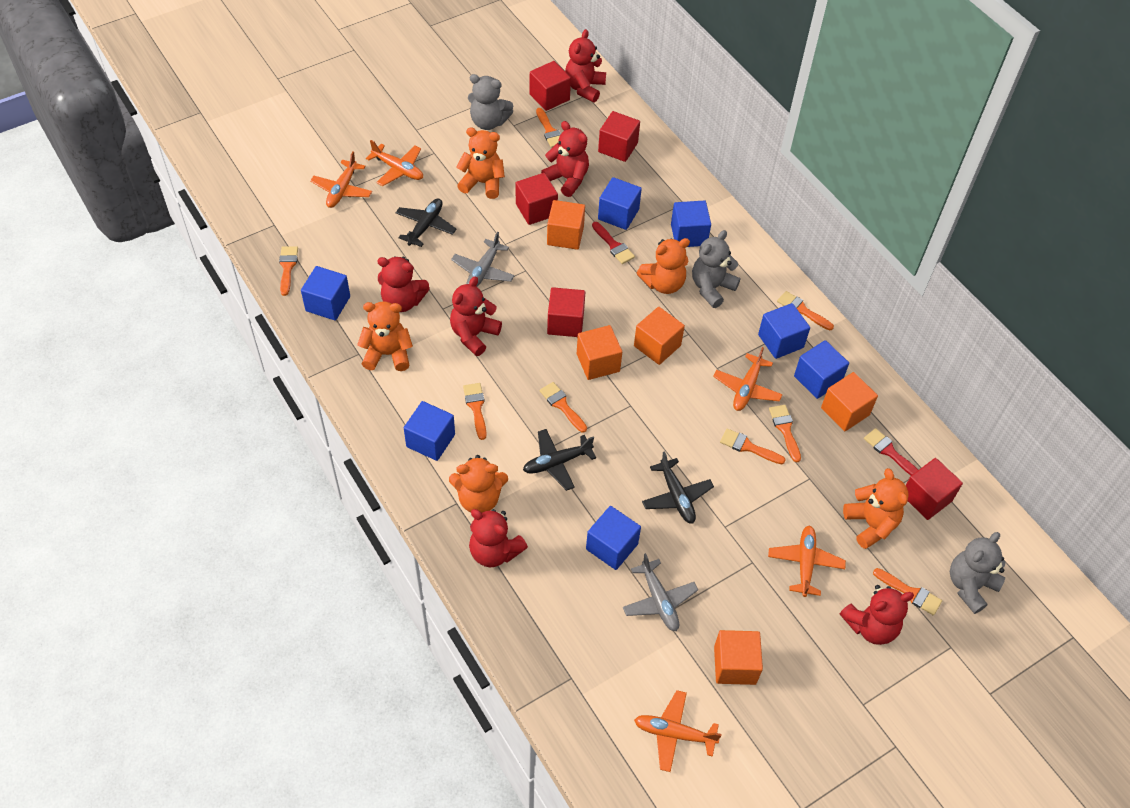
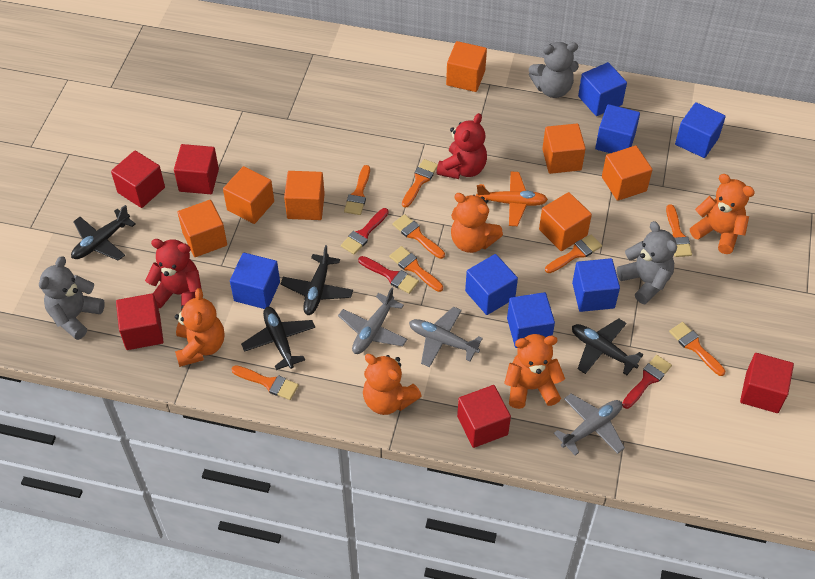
black plane: [396,198,456,247] [523,429,596,491] [642,451,714,524] = 3 -> [71,205,136,261] [241,307,315,370] [281,245,353,315] [572,318,643,375] = 4
grey plane: [451,232,515,287] [623,553,698,631] = 2 -> [338,288,407,354] [409,307,483,367] [554,394,625,455] = 3
orange cube: [547,200,585,250] [577,325,622,380] [634,307,685,365] [714,630,763,685] [821,372,878,431] = 5 -> [178,200,227,257] [223,166,274,224] [284,171,325,220] [446,41,487,92] [539,192,592,251] [542,123,586,174] [602,146,652,201] = 7
orange plane: [310,152,372,208] [366,140,423,186] [634,690,722,772] [713,347,783,411] [768,526,846,597] = 5 -> [476,171,548,226] = 1
red brush: [592,222,635,264] [864,428,918,475] = 2 -> [341,208,389,255] [358,256,419,294] [622,355,672,409] = 3
red teddy bear: [377,256,430,312] [450,277,502,356] [469,509,528,567] [541,121,589,197] [565,29,606,102] [840,585,914,645] = 6 -> [145,239,202,310] [437,113,487,179] = 2

